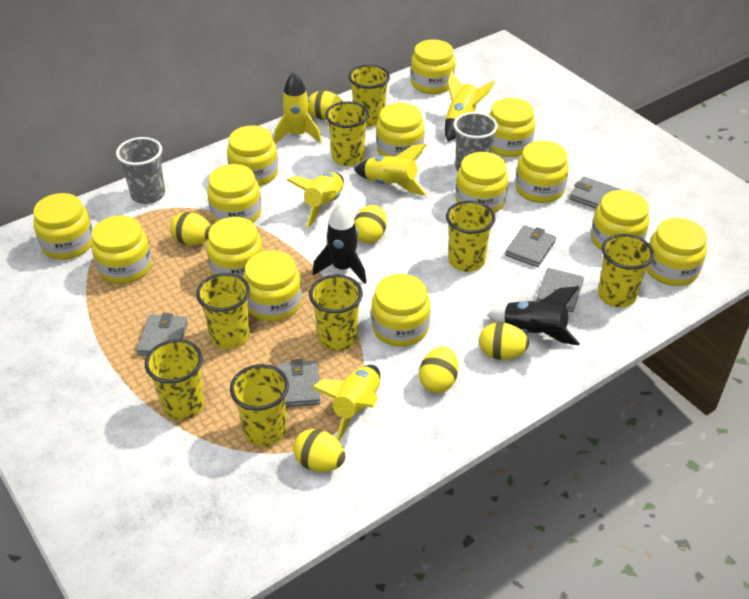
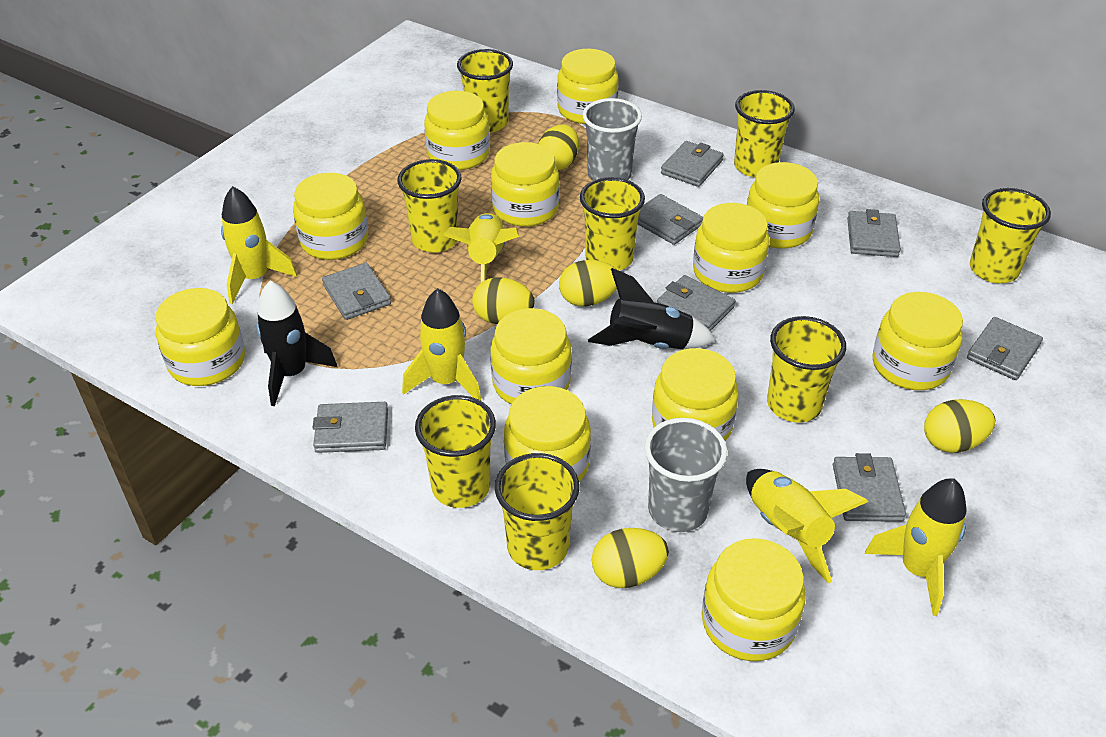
grey wallet: [137,313,188,356] [277,359,321,407] [505,225,556,267] [536,268,584,312] [569,177,622,209] = 5 -> [313,402,388,453] [322,263,391,320] [637,194,703,245] [657,275,735,331] [661,141,724,187] [833,453,906,522] [847,209,901,257] [967,317,1043,380] = 8
yellow egg: [170,212,211,245] [293,429,345,472] [309,91,343,120] [354,205,387,243] [419,346,458,393] [479,322,529,360] = 6 -> [472,277,535,324] [538,124,579,170] [559,260,617,306] [592,528,669,588] [924,399,995,453] = 5
yellow jar: [33,193,93,260] [91,215,152,284] [207,164,261,222] [207,217,263,277] [227,125,278,186] [243,250,302,321] [371,274,430,347] [376,103,424,157] [411,39,455,94] [456,152,508,213] [489,98,535,157] [515,141,569,203] [591,190,649,251] [647,218,707,286] = 14 -> [155,288,245,386] [293,173,368,260] [424,91,490,170] [490,308,572,404] [491,142,559,227] [504,386,591,482] [557,49,619,124] [652,348,739,441] [693,203,770,293] [702,538,806,661] [747,162,819,249] [873,292,963,390] = 12

